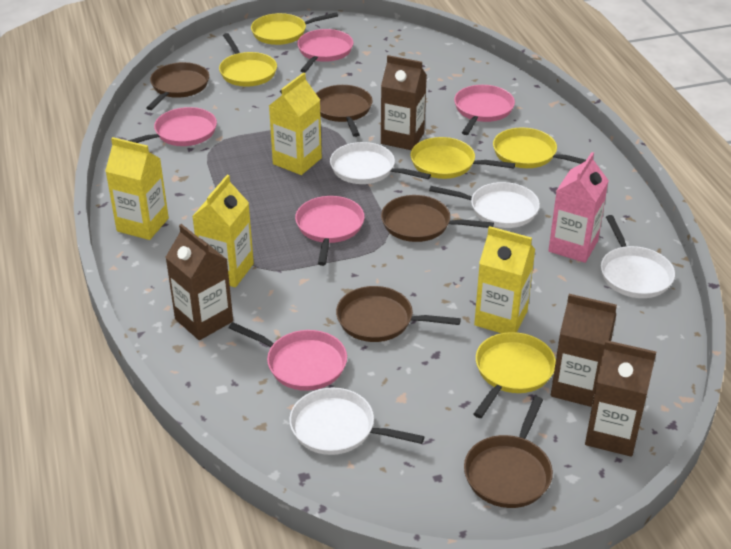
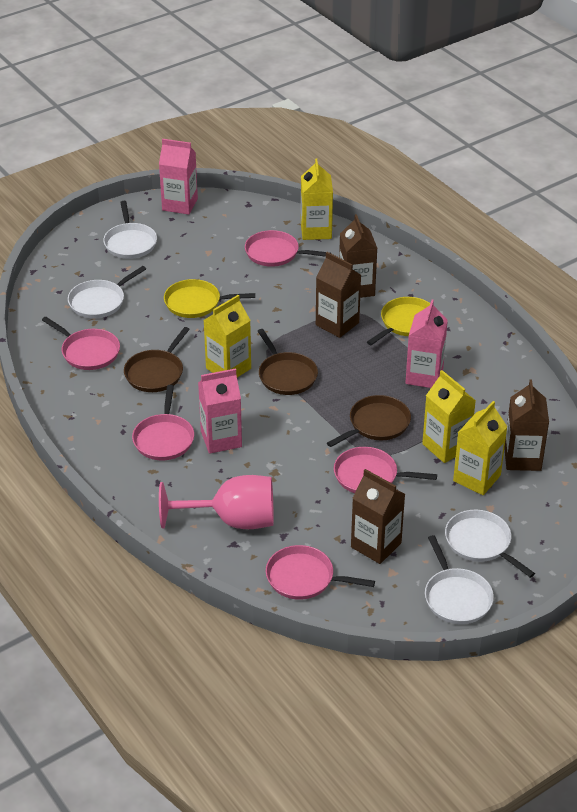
brown pan: [146,62,209,110] [316,85,373,137] [336,286,461,342] [381,195,494,242] [464,396,553,508] = 5 -> [124,327,190,392] [258,329,318,395] [327,395,411,447] = 3
pink carton: [548,152,609,263] = 1 -> [159,139,198,215] [198,368,242,454] [405,300,448,388] = 3
pink goblet: none = 0 -> [159,475,274,529] = 1
yellow pan: [219,33,277,86] [251,12,338,45] [410,137,515,179] [474,332,556,418] [493,127,586,168] = 5 -> [164,279,255,318] [367,297,430,345] = 2

